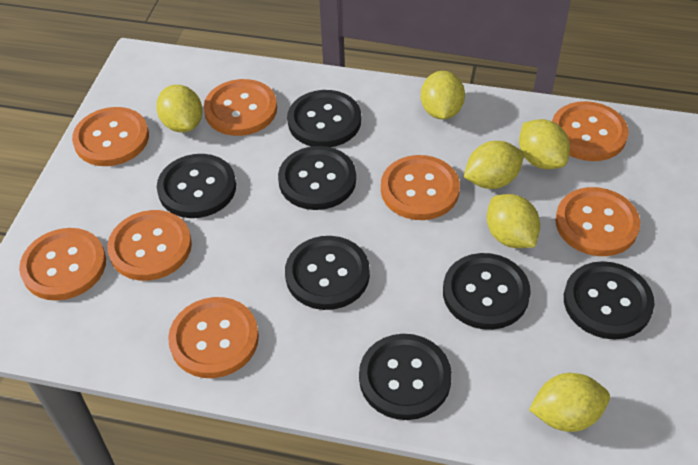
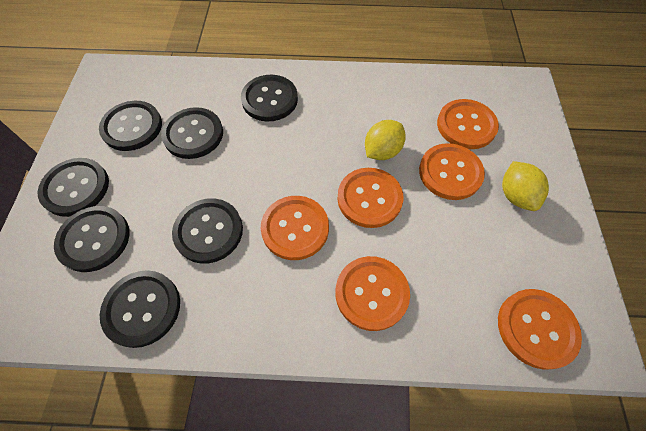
orange button: [19,228,106,301] [72,107,149,166] [107,210,192,281] [168,297,259,378] [204,79,277,136] [381,155,460,220] [552,101,628,161] [555,187,640,256] = 8 -> [261,196,329,260] [335,256,410,331] [337,168,403,228] [419,143,485,200] [437,99,499,149] [498,289,582,370] = 6
yellow lemon: [156,85,202,132] [421,71,465,120] [464,141,524,189] [487,194,540,248] [519,119,570,169] [529,373,610,432] = 6 -> [365,120,406,160] [502,161,549,211] = 2

